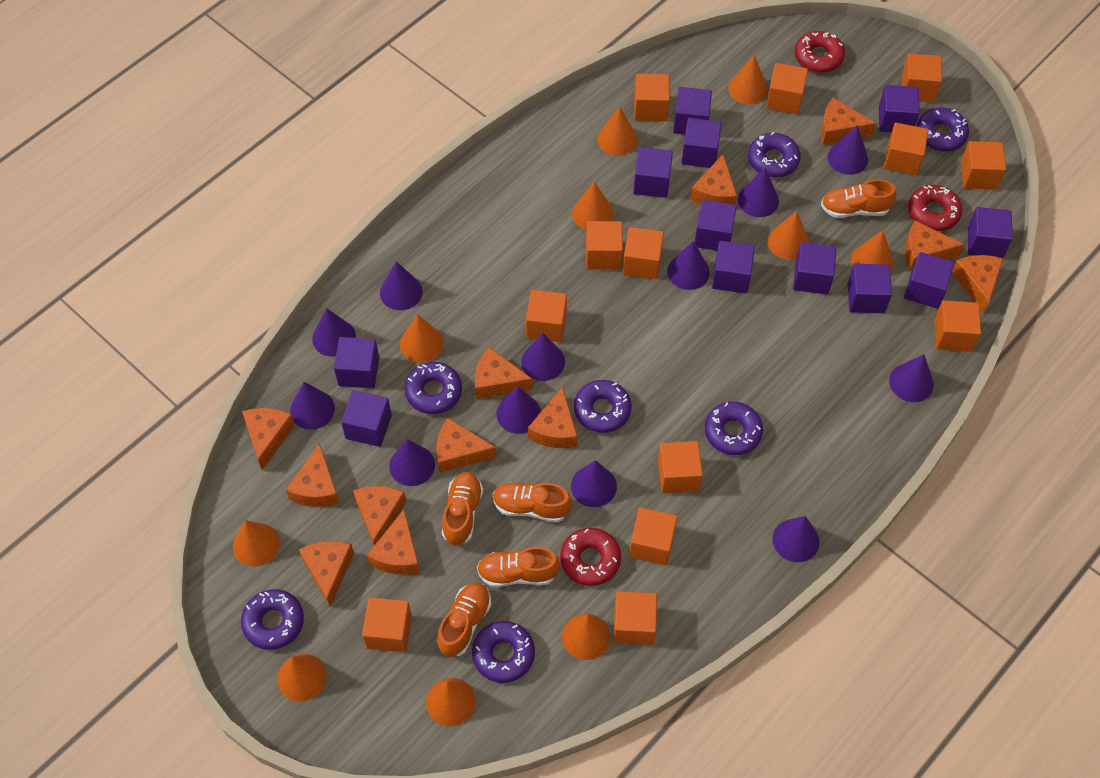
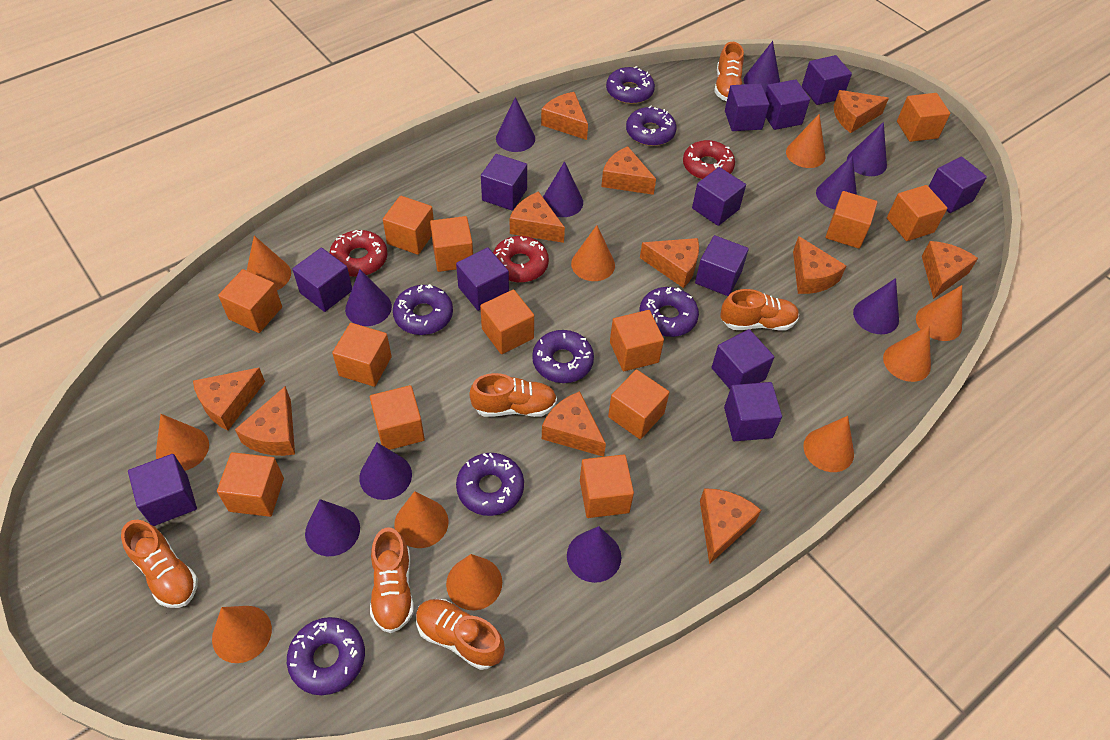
orange cheese: [242,408,295,470] [286,443,340,507] [299,541,354,607] [353,486,406,545] [367,510,420,575] [437,418,496,473] [475,347,533,399] [528,387,577,448] [690,154,737,205] [821,98,876,145] [905,221,964,271] [952,255,1003,313] = 12 -> [193,368,265,431] [235,386,295,456] [510,191,565,243] [541,92,588,140] [542,391,606,457] [601,146,656,195] [640,238,699,288] [700,488,761,564] [793,236,846,294] [834,90,889,133] [922,241,978,299] = 11
orange shoe: [437,582,491,657] [442,472,483,546] [477,547,560,587] [493,482,572,522] [821,179,896,218] = 5 -> [121,520,198,608] [370,527,414,633] [416,599,505,670] [469,373,557,417] [714,42,744,101] [720,289,799,331] = 6
purple cone: [290,382,335,430] [312,308,356,357] [380,262,423,310] [389,439,435,486] [497,386,541,434] [521,333,565,381] [571,460,617,507] [667,241,710,290] [738,168,779,217] [772,516,820,562] [828,125,868,175] [889,354,934,402] = 12 -> [305,499,360,556] [345,269,392,326] [359,443,412,500] [496,97,535,152] [543,161,583,217] [567,526,621,583] [743,41,780,93] [816,155,857,209] [847,122,887,176] [853,278,899,334] = 10

